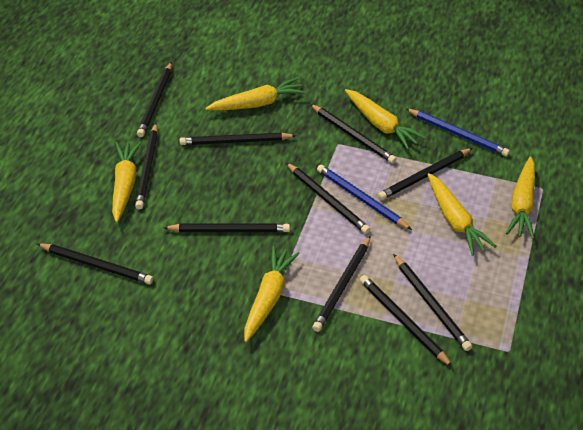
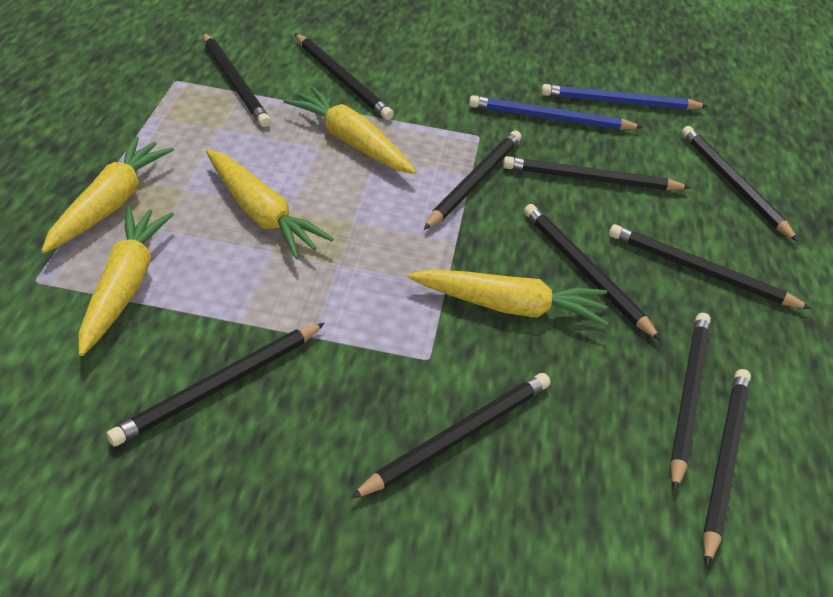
yellow carrot: [112,142,141,222] [205,78,306,111] [244,246,300,342] [345,89,426,149] [427,173,496,256] [506,157,535,239] = 6 -> [41,136,174,253] [78,206,174,356] [206,149,334,259] [284,87,416,174] [408,269,608,326] = 5

